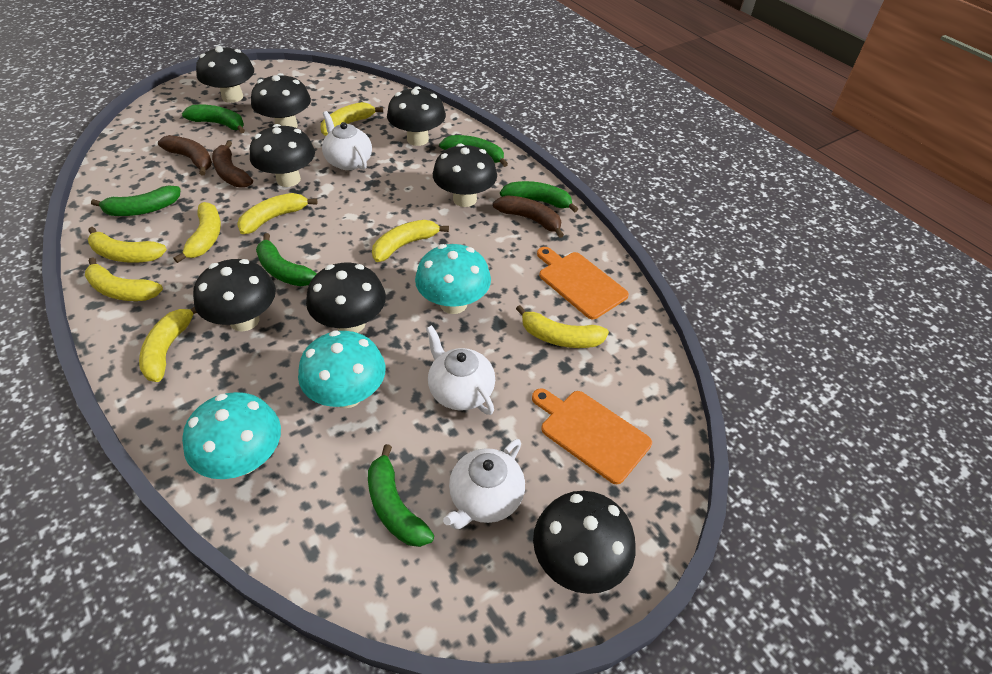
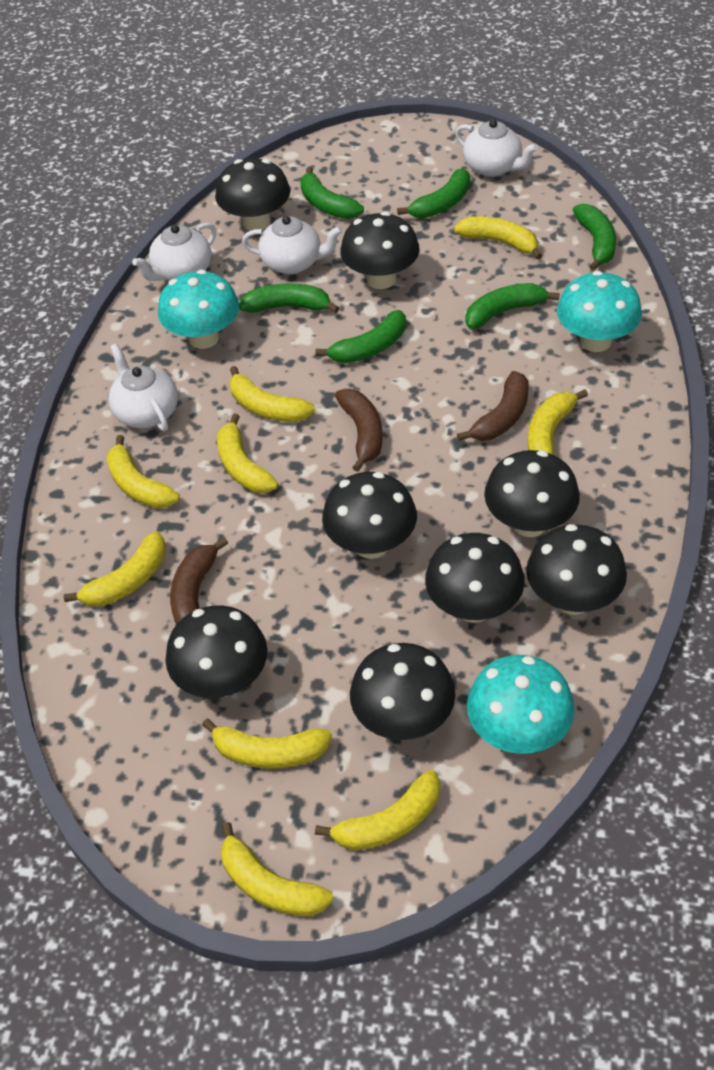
orange cutting board: [532,388,652,484] [537,247,629,319] = 2 -> none = 0
white teapot: [322,111,372,170] [426,325,495,415] [443,439,525,529] = 3 -> [108,343,178,431] [132,223,217,281] [242,216,343,274] [455,119,538,177] = 4
yellow banana: [85,257,163,301] [88,227,167,263] [139,307,197,382] [174,202,221,263] [237,193,317,234] [321,102,383,136] [372,220,449,262] [516,305,609,348] = 8 -> [64,531,166,607] [106,435,180,508] [202,719,332,768] [217,414,278,493] [221,822,333,916] [230,366,315,422] [315,770,440,850] [454,216,543,260] [528,389,588,455] = 9

